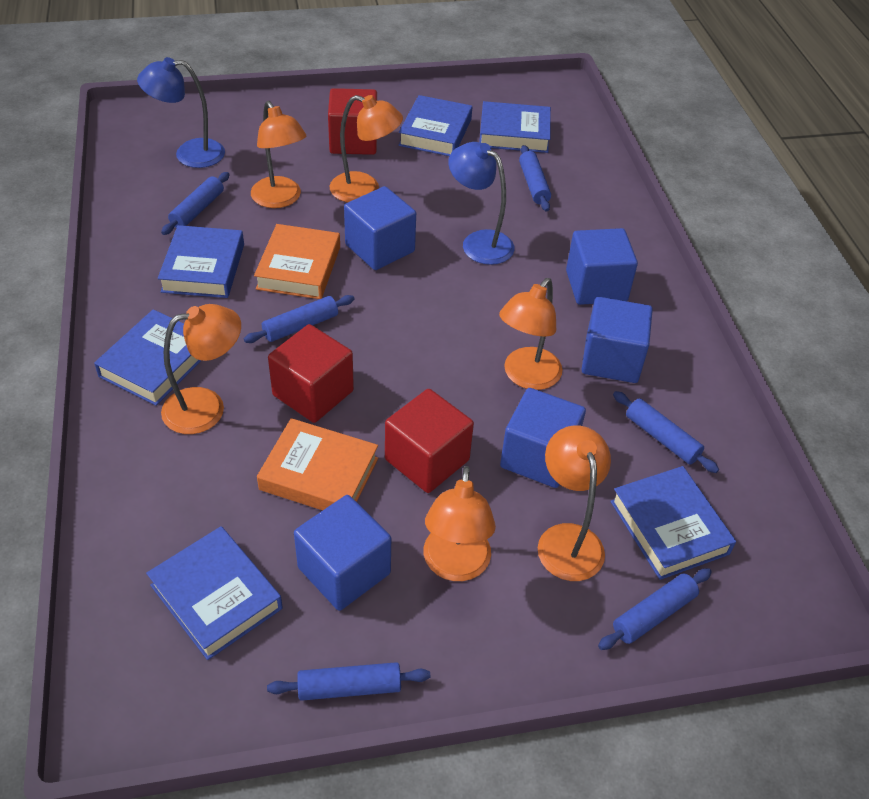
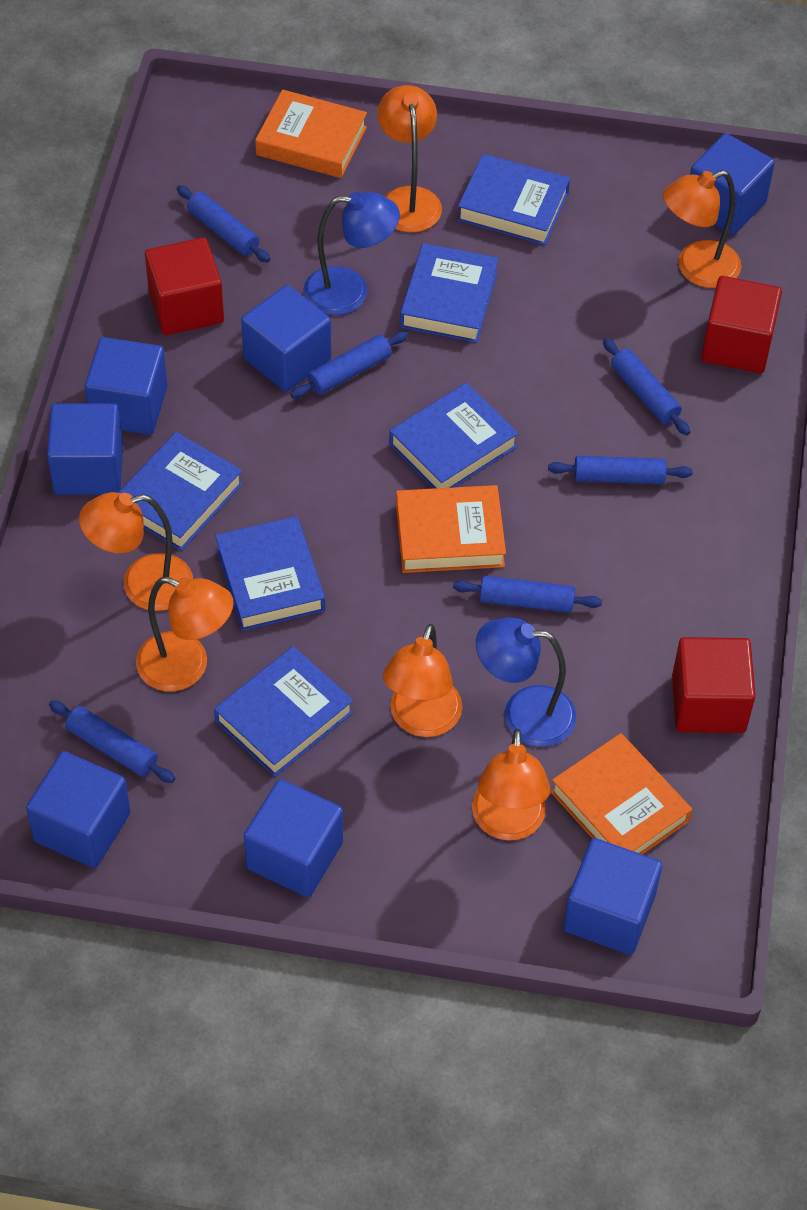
blue cube: [294,495,391,611] [344,186,416,270] [500,388,586,488] [566,228,638,305] [581,297,653,383] = 5 -> [26,751,131,868] [47,403,123,495] [85,337,167,435] [241,285,331,392] [244,779,343,897] [563,838,662,955] [690,133,775,235] = 7
orange book: [254,224,340,299] [257,418,378,510] = 2 -> [255,89,367,178] [396,485,506,573] [550,733,692,855] = 3

